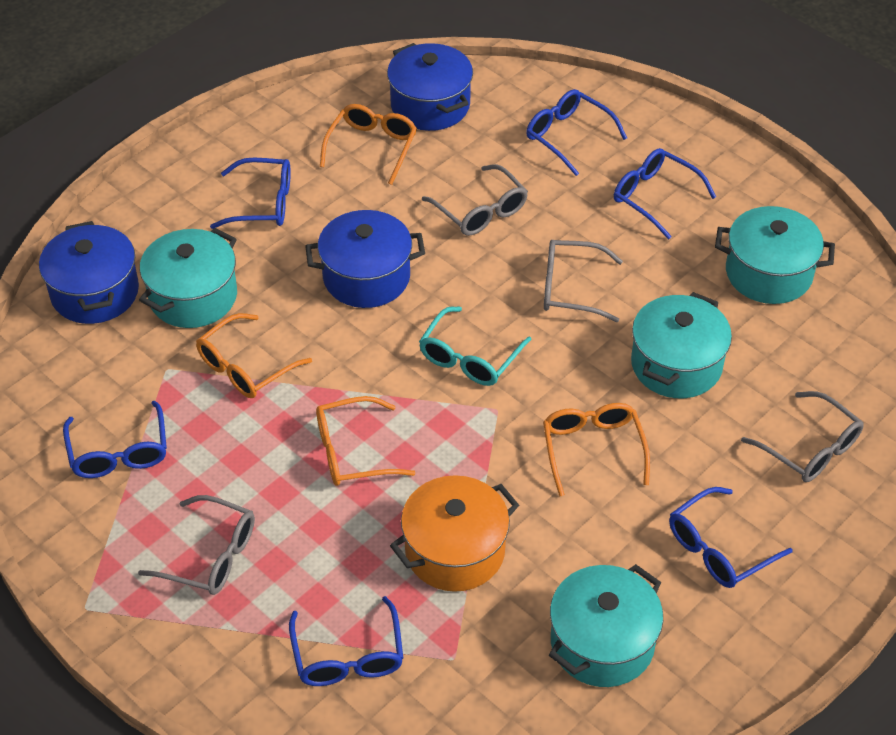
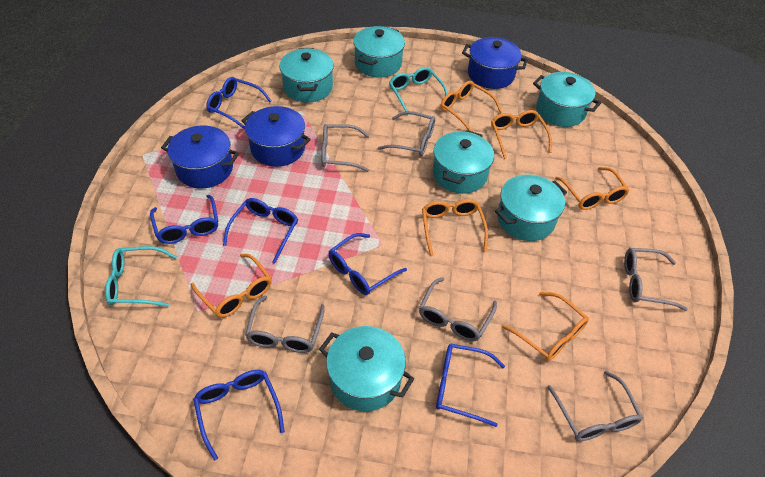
grey glasses: [138,495,255,595] [422,164,528,236] [544,240,623,322] [741,391,864,482] = 4 -> [245,295,325,353] [321,124,370,172] [378,111,435,156] [419,277,497,341] [547,371,643,441] [624,248,688,311] = 6
orange glasses: [196,313,312,398] [316,396,415,486] [320,104,417,185] [543,403,650,497] = 4 -> [191,254,271,318] [422,199,488,255] [440,81,502,132] [491,110,552,159] [502,292,589,361] [555,167,629,210] = 6
orange pot: [390,475,519,592] = 1 -> none = 0
turquoise glasses: [419,306,531,386] = 1 -> [105,246,177,307] [389,67,448,116] = 2
turquoise pot: [139,228,237,328] [549,564,663,687] [631,292,732,398] [715,206,835,304] = 4 -> [279,48,334,103] [319,326,414,412] [353,26,405,78] [433,130,494,194] [495,174,567,241] [533,72,601,127] = 6

